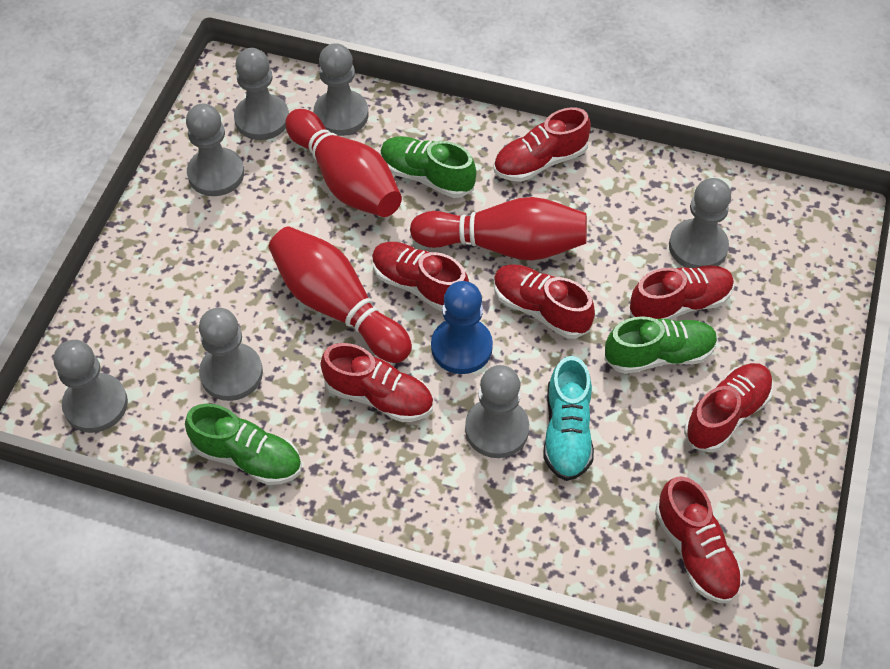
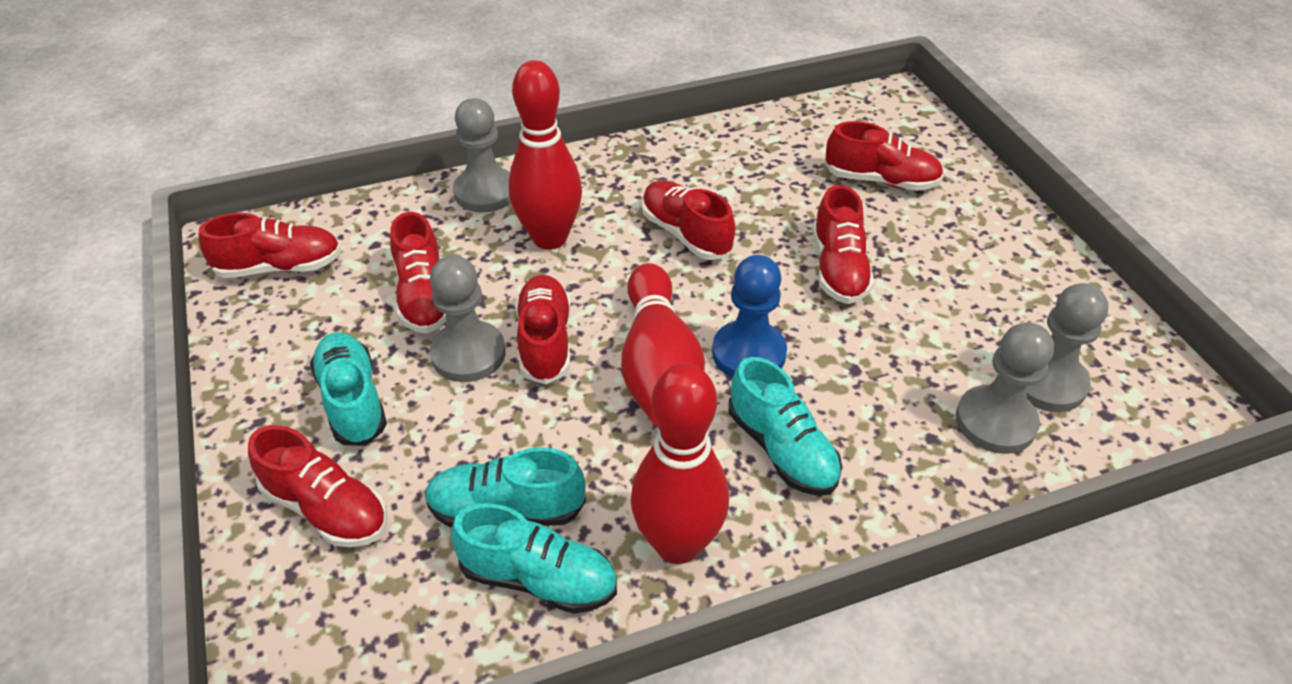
green shoe: [185,404,302,485] [380,136,476,198] [604,316,718,374] = 3 -> none = 0
grey pawn: [54,340,128,433] [186,104,244,196] [199,308,263,401] [234,48,289,140] [314,43,368,136] [465,365,529,458] [669,178,731,268] = 7 -> [430,255,506,382] [453,98,511,213] [956,322,1054,454] [1027,283,1108,412] = 4
turquoise shoe: [543,356,594,481] = 1 -> [310,332,387,446] [425,447,586,527] [451,503,617,614] [729,357,842,496] = 4

